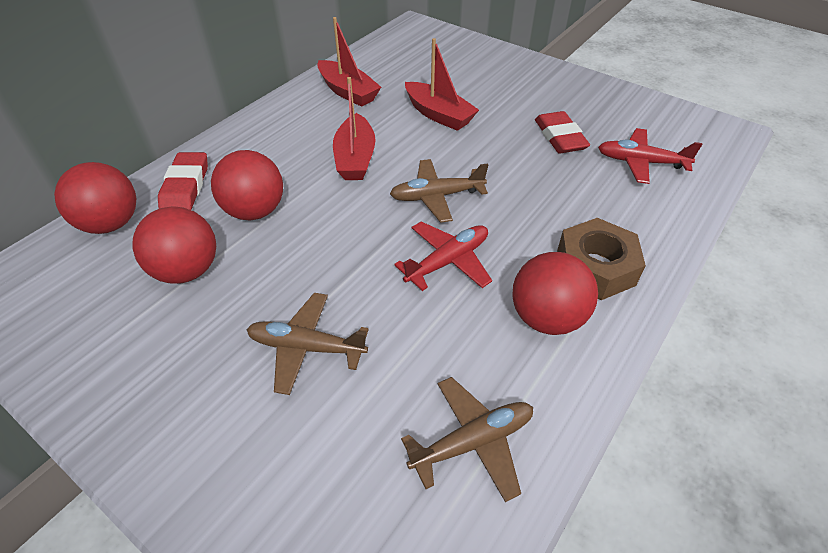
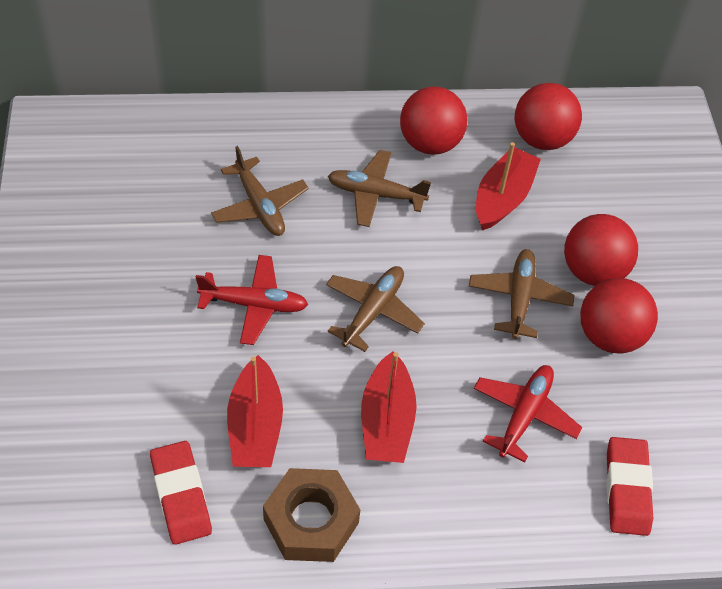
brown plane: [247,293,369,395] [390,159,488,223] [401,377,533,502] = 3 -> [211,146,309,236] [326,266,425,352] [328,150,431,227] [469,249,575,339] = 4

